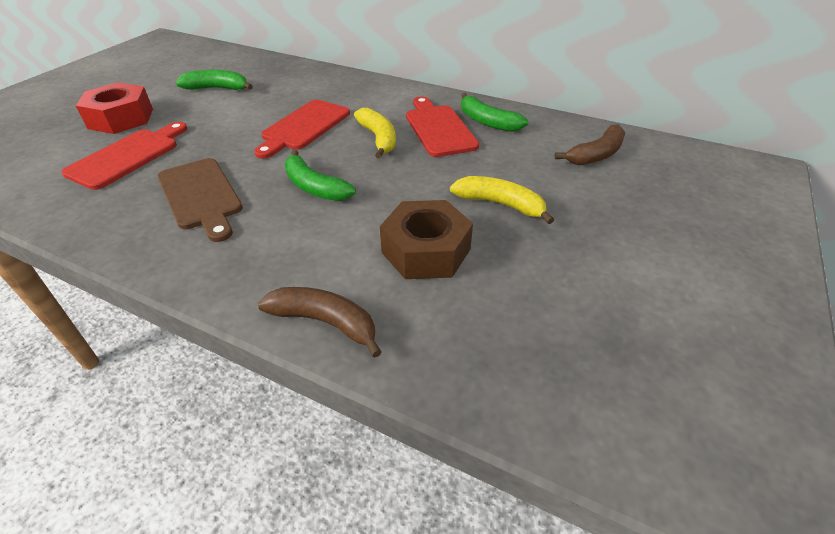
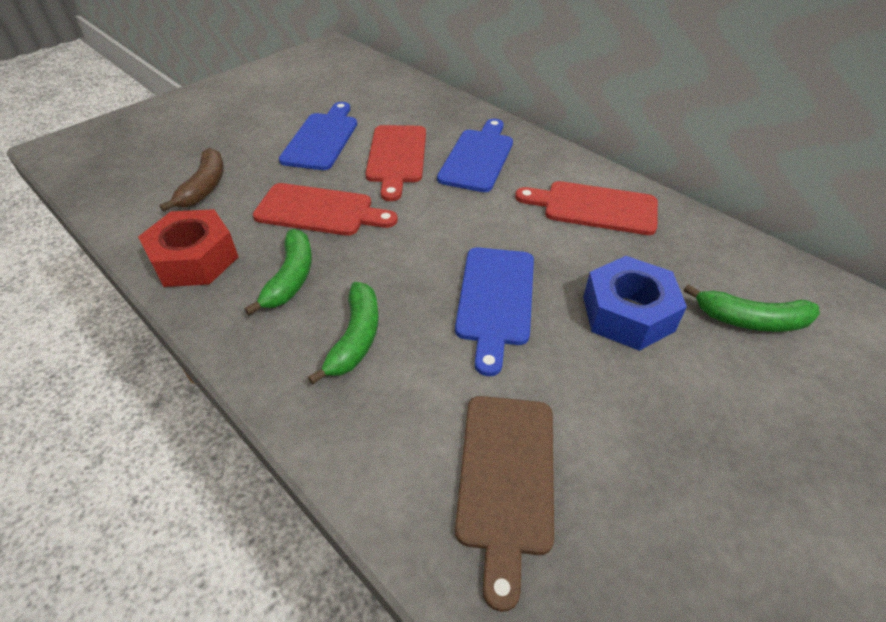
blue cutting board: none = 0 -> [279,102,357,170] [437,119,513,192] [455,247,534,376] = 3
blue nut: none = 0 -> [583,256,687,351] = 1
brown banana: [258,287,382,358] [554,124,625,165] = 2 -> [159,148,224,212] = 1
brown nut: [380,200,473,279] = 1 -> none = 0
yellow banana: [354,108,396,159] [450,176,554,224] = 2 -> none = 0

